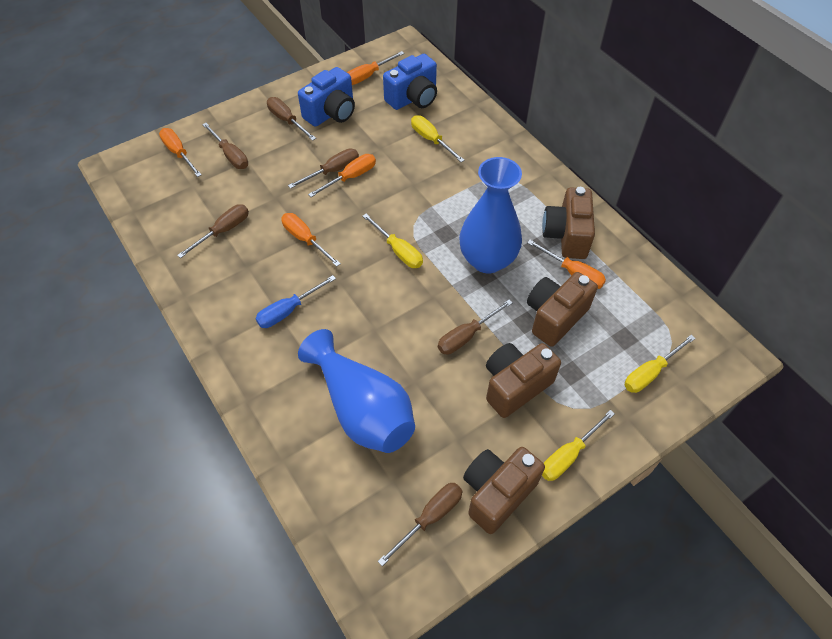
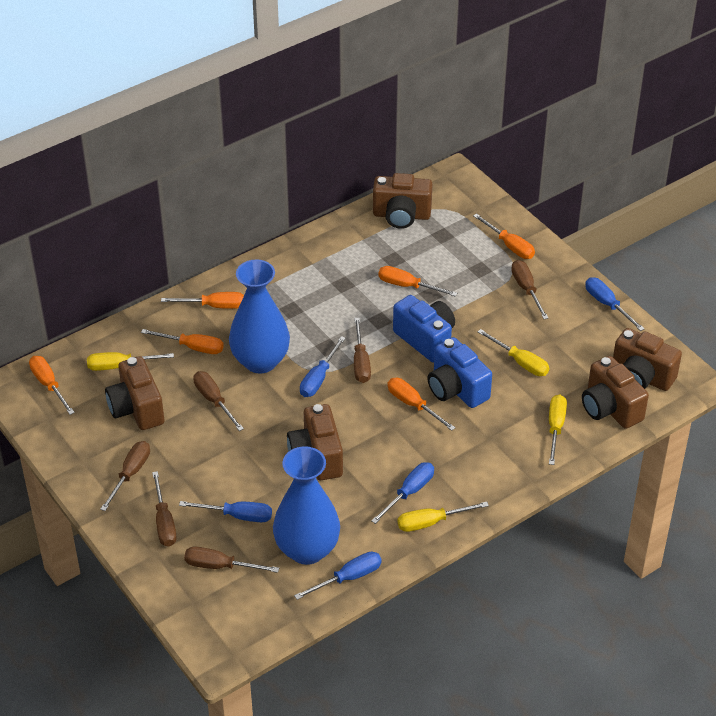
blue screwdriver: [255,275,336,328] = 1 -> [179,501,272,522] [294,552,382,600] [300,336,346,397] [371,462,434,524] [585,277,645,331] = 5
brown camera: [463,447,545,534] [486,343,561,418] [527,272,598,347] [542,187,595,259] = 4 -> [105,356,164,430] [287,404,343,480] [373,173,432,229] [582,356,649,429] [613,328,682,391] = 5
orange screwdriver: [159,128,202,177] [281,213,341,267] [308,154,376,197] [347,51,405,85] [527,240,606,289] = 5 -> [29,356,75,415] [141,329,224,354] [161,292,244,309] [378,266,457,297] [388,378,455,431] [473,213,535,259] = 6

